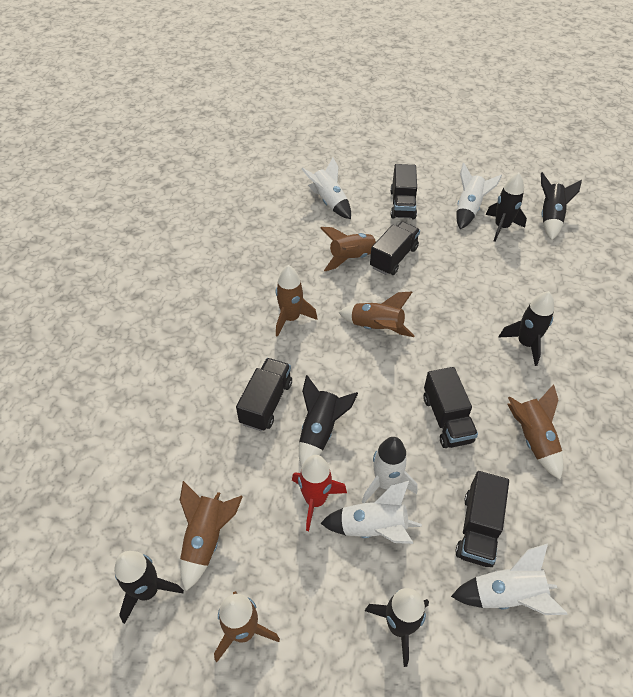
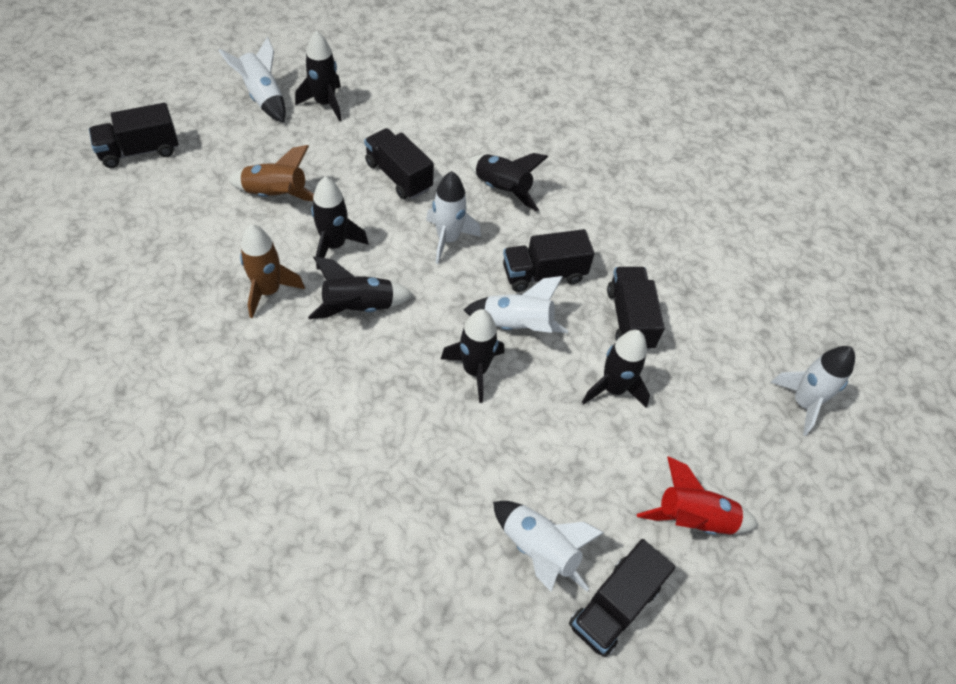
brown rocket: [180,481,243,591] [214,591,280,662] [276,265,317,337] [321,227,379,271] [338,291,415,337] [507,384,563,479] = 6 -> [228,145,314,201] [240,224,305,318] = 2

